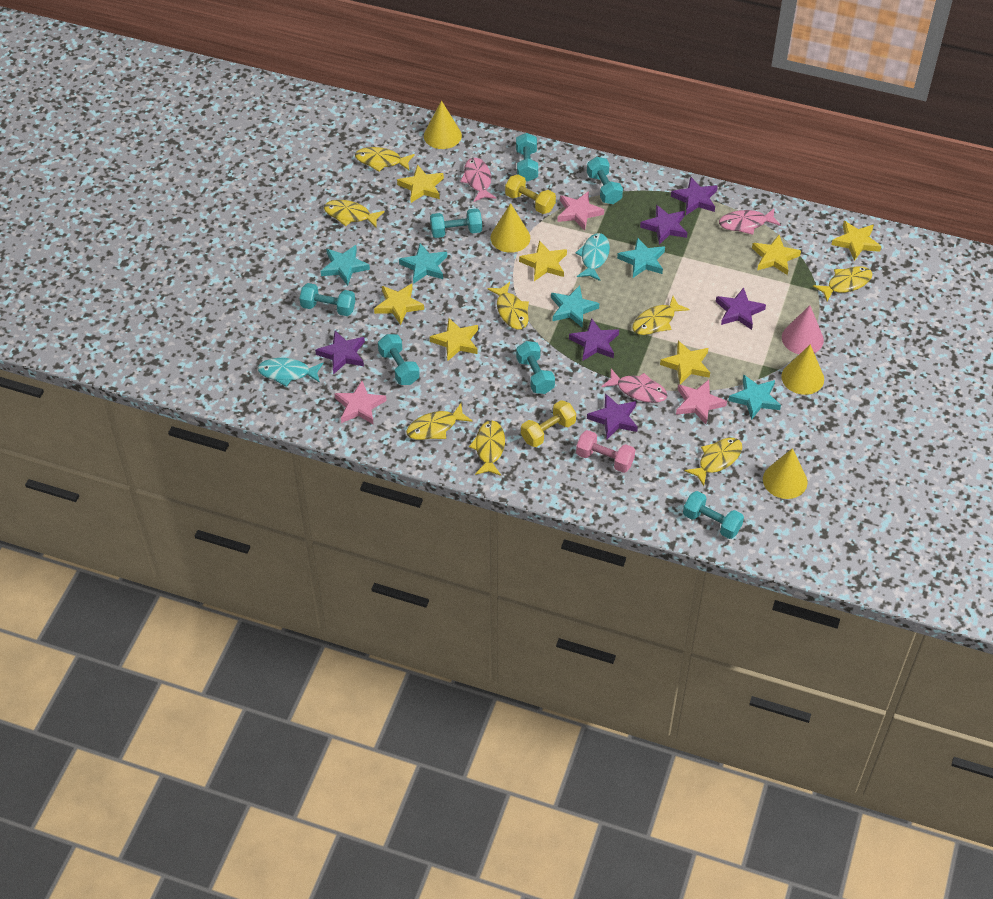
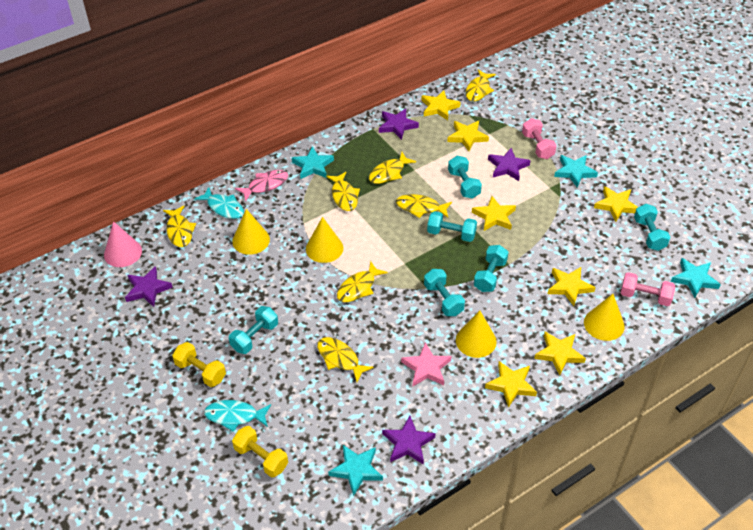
pink dumbbell: [576,430,635,473] = 1 -> [522,118,557,159] [621,272,675,306] = 2
pink fish: [460,157,496,202] [602,369,668,403] [719,208,781,235] = 3 -> [235,170,288,202] = 1
pink star: [334,381,387,425] [557,191,604,230] [676,380,727,424] = 3 -> [401,342,452,386] = 1
purple star: [315,331,365,374] [569,318,619,361] [587,393,638,439] [640,205,688,245] [671,177,718,215] [716,287,766,330] = 6 -> [125,266,173,307] [379,109,419,140] [382,416,436,465] [488,148,530,181] = 4
turquoise dumbbell: [300,283,355,316] [378,334,420,385] [430,208,482,238] [516,133,538,182] [516,341,555,394] [587,157,623,204] [683,491,744,539] = 7 -> [229,306,278,354] [424,269,465,316] [427,211,477,242] [448,156,482,199] [474,245,508,292] [634,204,670,251] = 6
turquoise star: [321,245,370,286] [399,243,447,284] [551,285,599,328] [617,237,665,278] [728,374,781,420] = 5 -> [292,146,334,179] [328,445,383,496] [554,155,598,188] [671,258,721,298] = 4
yellow fish: [324,200,385,228] [355,147,415,172] [406,403,472,440] [469,420,505,476] [488,282,529,330] [632,296,690,335] [684,438,742,486] [813,266,873,302] = 8 -> [163,205,196,247] [317,337,374,382] [326,172,360,211] [337,261,388,302] [369,152,416,184] [396,194,452,218] [466,70,496,102] = 7

